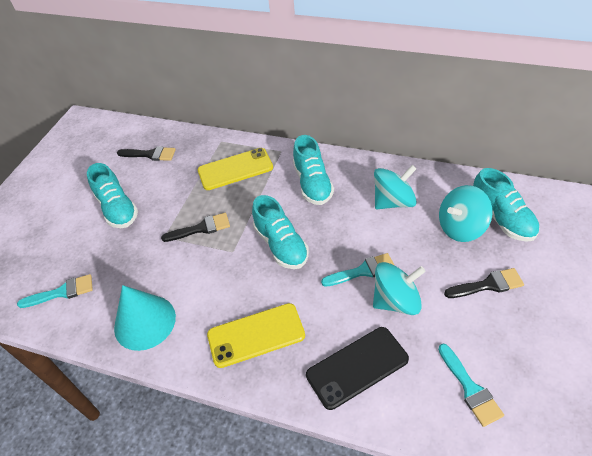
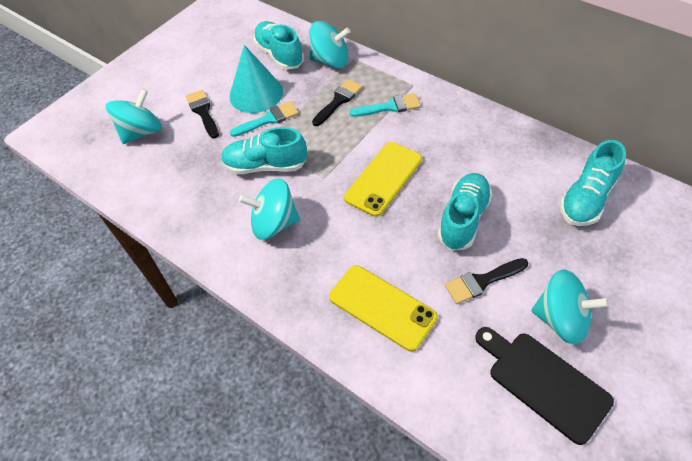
black cutting board: none = 0 -> [475,327,614,445] = 1
black phone: [306,327,409,410] = 1 -> none = 0
turquoise brush: [17,274,93,308] [321,253,394,287] [438,344,504,427] = 3 -> [230,101,299,137] [349,93,421,117] = 2
turquoise spinning top: [373,262,426,315] [374,165,417,209] [439,185,493,242] = 3 -> [106,89,162,144] [239,178,300,240] [309,21,351,68] [531,269,610,345] = 4

